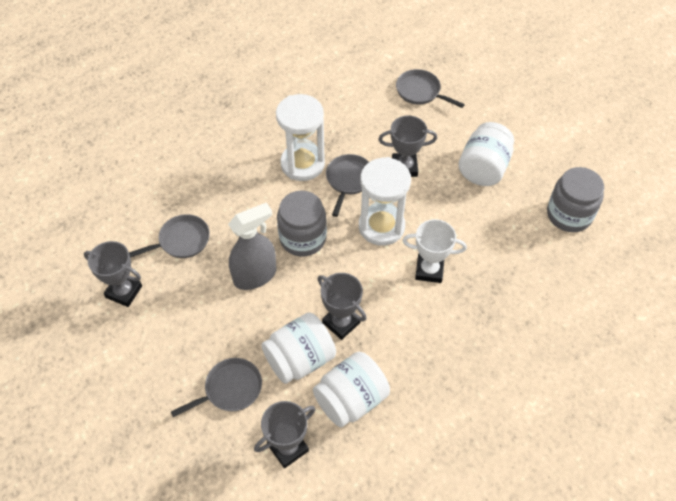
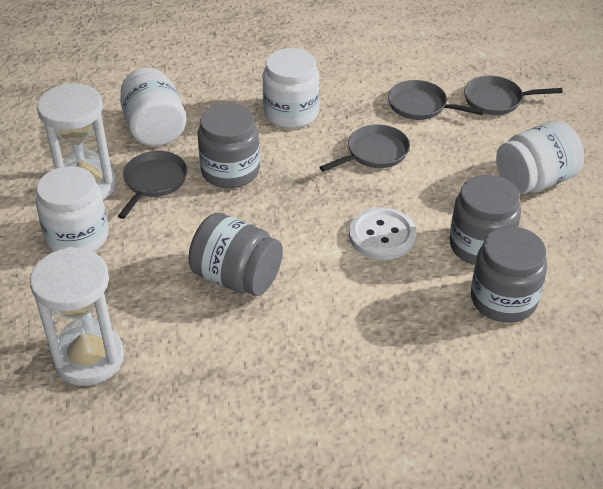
grey jar: [277,191,327,256] [547,167,604,232] = 2 -> [188,213,283,296] [198,103,260,188] [449,175,521,265] [471,226,547,323] = 4
grey spray bottle: [228,202,276,290] = 1 -> none = 0
grey trophy: [84,241,142,307] [254,401,316,468] [317,273,367,340] [379,115,437,177] = 4 -> none = 0
white button: none = 0 -> [349,207,416,260] = 1
white jar: [262,313,336,384] [313,352,390,427] [458,122,514,186] = 3 -> [36,166,109,252] [120,68,187,146] [263,48,320,128] [496,120,584,194] = 4
white trophy: [403,219,467,283] = 1 -> none = 0

